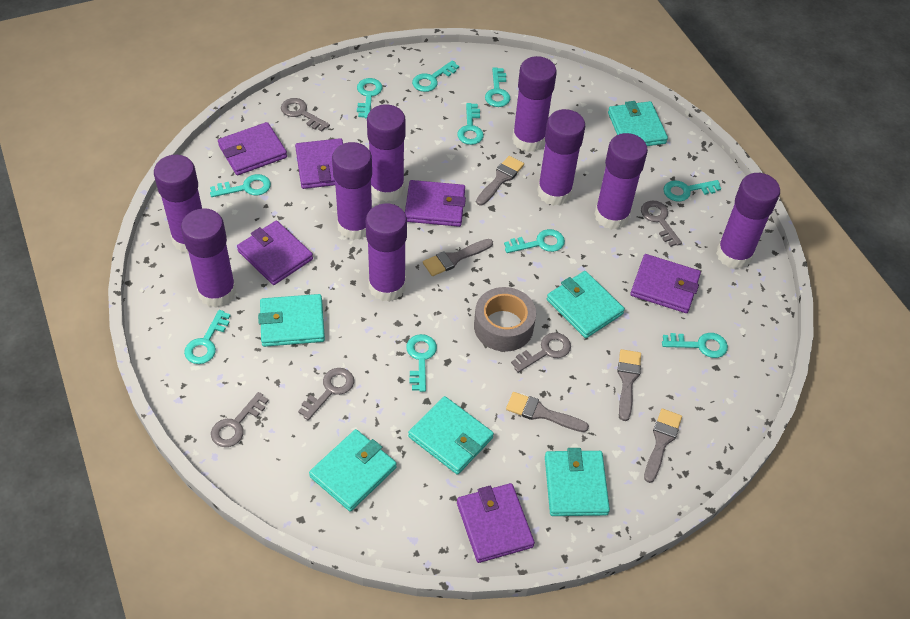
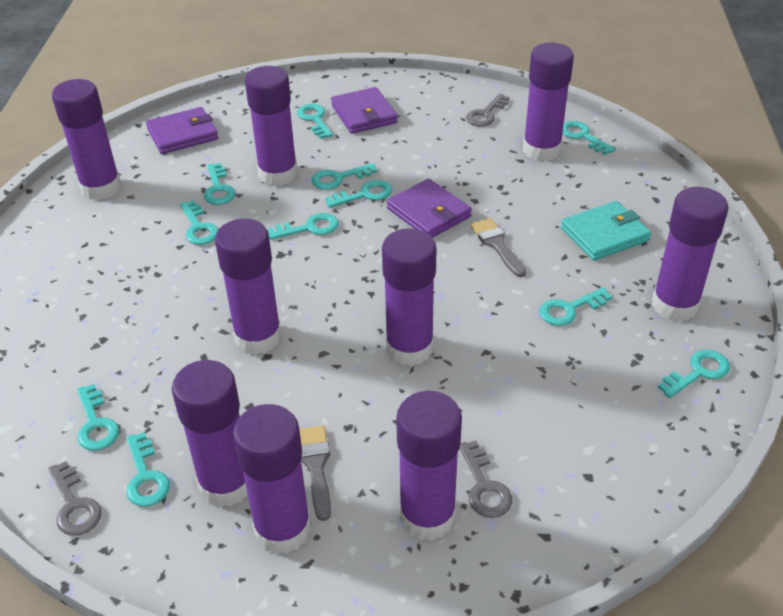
grey brush: [423,239,493,276] [476,156,524,206] [506,392,589,432] [617,349,641,421] [644,409,682,483] = 5 -> [299,425,331,521] [471,218,526,277] = 2
grey key: [211,392,269,447] [281,98,330,132] [298,368,354,420] [511,333,571,373] [641,201,682,247] = 5 -> [48,461,102,536] [460,441,513,518] [466,94,509,126] = 3
grey tape: [474,287,536,352] = 1 -> none = 0
purple wallet: [218,122,287,175] [237,221,313,285] [295,138,343,189] [405,180,466,227] [457,483,535,563] [630,254,701,313] = 6 -> [146,107,218,154] [331,87,398,134] [387,179,472,238] = 3
turquoise key: [184,310,231,364] [210,174,271,197] [357,78,383,118] [406,334,437,392] [412,60,459,92] [457,103,484,145] [485,67,510,107] [504,229,565,253] [662,333,728,358] [663,180,721,202] = 10 -> [77,384,119,451] [126,432,170,507] [180,200,219,245] [204,163,235,205] [268,213,339,240] [297,104,333,139] [312,163,377,190] [325,180,392,208] [539,287,612,326] [562,121,615,155] [658,350,730,398] = 11
turquoise wallet: [258,294,325,347] [309,429,397,512] [408,396,494,475] [545,448,610,516] [547,271,625,338] [608,101,668,146] = 6 -> [561,201,651,261] = 1

